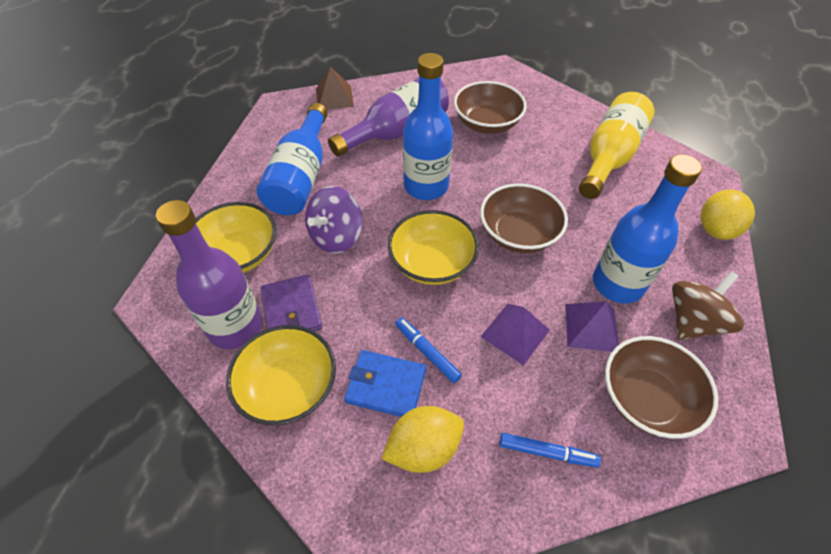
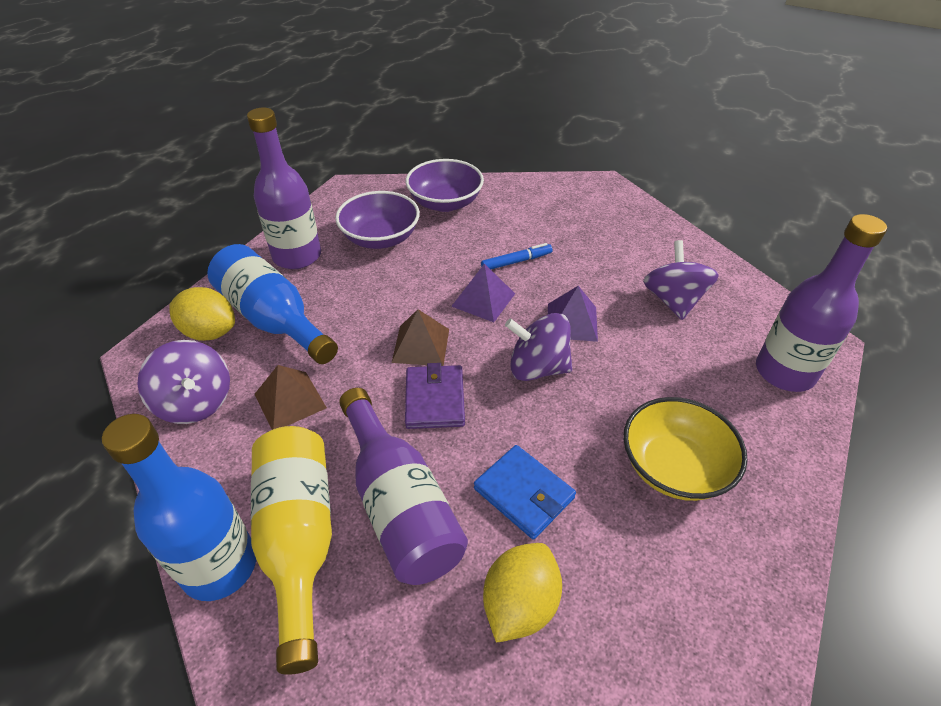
blue bottle: [257,103,328,215] [403,53,453,200] [593,154,702,303] = 3 -> [102,414,256,601] [207,244,338,364] = 2
blue marker: [395,317,462,383] [499,433,601,467] = 2 -> [481,243,553,269] = 1
brown bowl: [454,81,527,134] [480,183,568,253] [605,336,718,439] = 3 -> none = 0
brown pyramid: [316,66,354,109] = 1 -> [255,365,327,430] [391,309,449,366] = 2
brown spinning top: [672,271,744,340] = 1 -> none = 0
purple bottle: [156,200,263,349] [328,78,449,157] = 2 -> [247,108,321,269] [339,388,468,585] [756,214,887,392] = 3
purple bowl: none = 0 -> [335,191,420,249] [406,159,484,212] = 2
purple spinning top: [305,186,362,254] = 1 -> [137,340,230,424] [505,313,572,381] [643,240,719,320] = 3
yellow bowl: [196,202,276,273] [226,325,336,425] [388,210,479,285] = 3 -> [623,397,748,501] = 1

